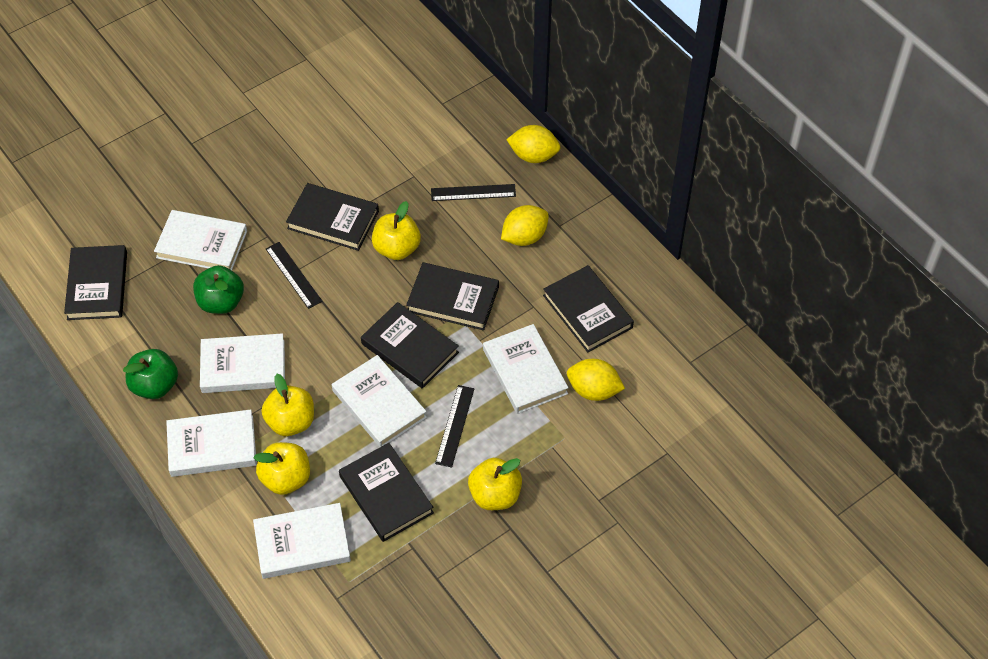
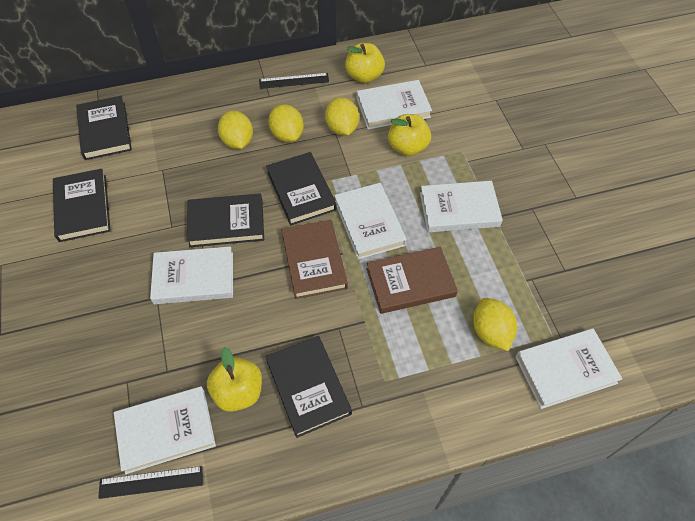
black book: [64,245,127,320] [286,183,379,251] [339,443,434,542] [361,302,459,389] [406,262,499,330] [543,265,634,352] = 6 -> [53,169,110,242] [76,96,132,160] [187,193,264,247] [265,336,352,438] [266,152,337,226] = 5
black ruler: [266,242,323,309] [431,184,516,201] [435,385,474,468] = 3 -> [98,466,203,499] [259,73,329,89] = 2
brown book: none = 0 -> [281,220,348,299] [366,247,458,314] = 2
green apple: [123,349,178,399] [193,265,244,314] = 2 -> none = 0
yellow apple: [253,442,310,495] [261,374,314,436] [372,201,421,260] [468,458,522,510] = 4 -> [207,347,262,412] [345,43,385,83] [388,114,431,156] = 3
yellow lemon: [501,205,549,246] [506,125,560,163] [567,359,625,401] = 3 -> [218,111,253,149] [268,104,304,142] [325,97,359,136] [473,298,517,351] = 4

